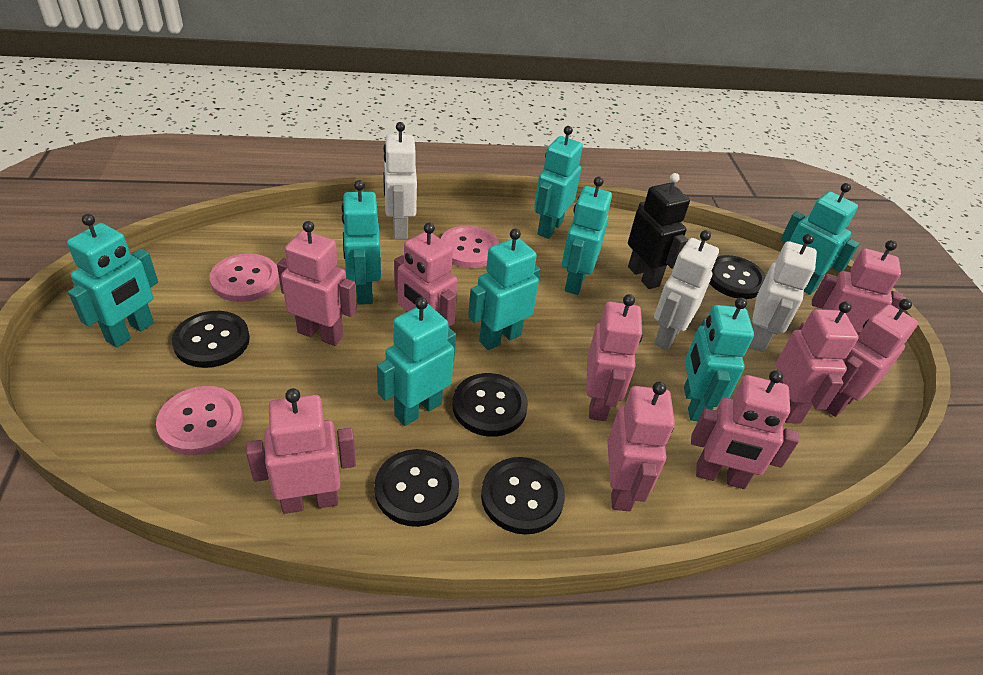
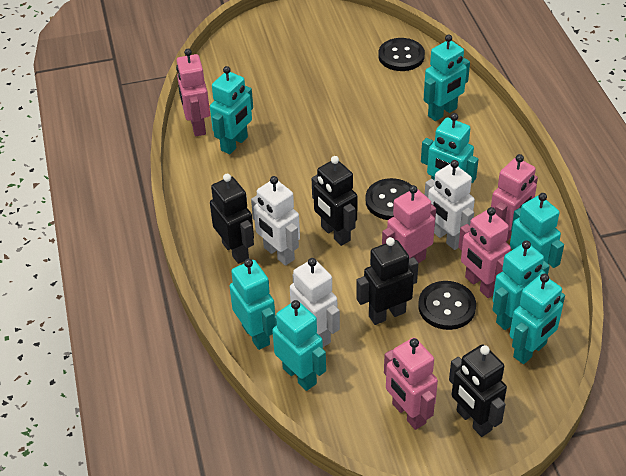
black button: [172,311,250,368] [374,449,459,527] [453,373,528,437] [481,457,565,535] [709,255,766,299] = 5 -> [366,178,412,220] [378,38,425,71] [418,281,476,330] = 3
black robot: [628,173,690,289] = 1 -> [210,174,254,264] [312,156,357,246] [356,237,418,325] [449,344,507,437] = 4
pink button: [156,386,243,455] [209,253,279,302] [440,226,499,268] = 3 -> none = 0
pink robot: [246,388,356,514] [277,221,357,346] [394,223,457,327] [586,294,643,421] [607,381,675,511] [691,370,799,489] [776,301,859,424] [812,240,904,336] [826,299,918,417] = 9 -> [176,49,210,137] [382,185,436,263] [384,338,438,430] [458,207,511,298] [491,154,538,242] = 5

